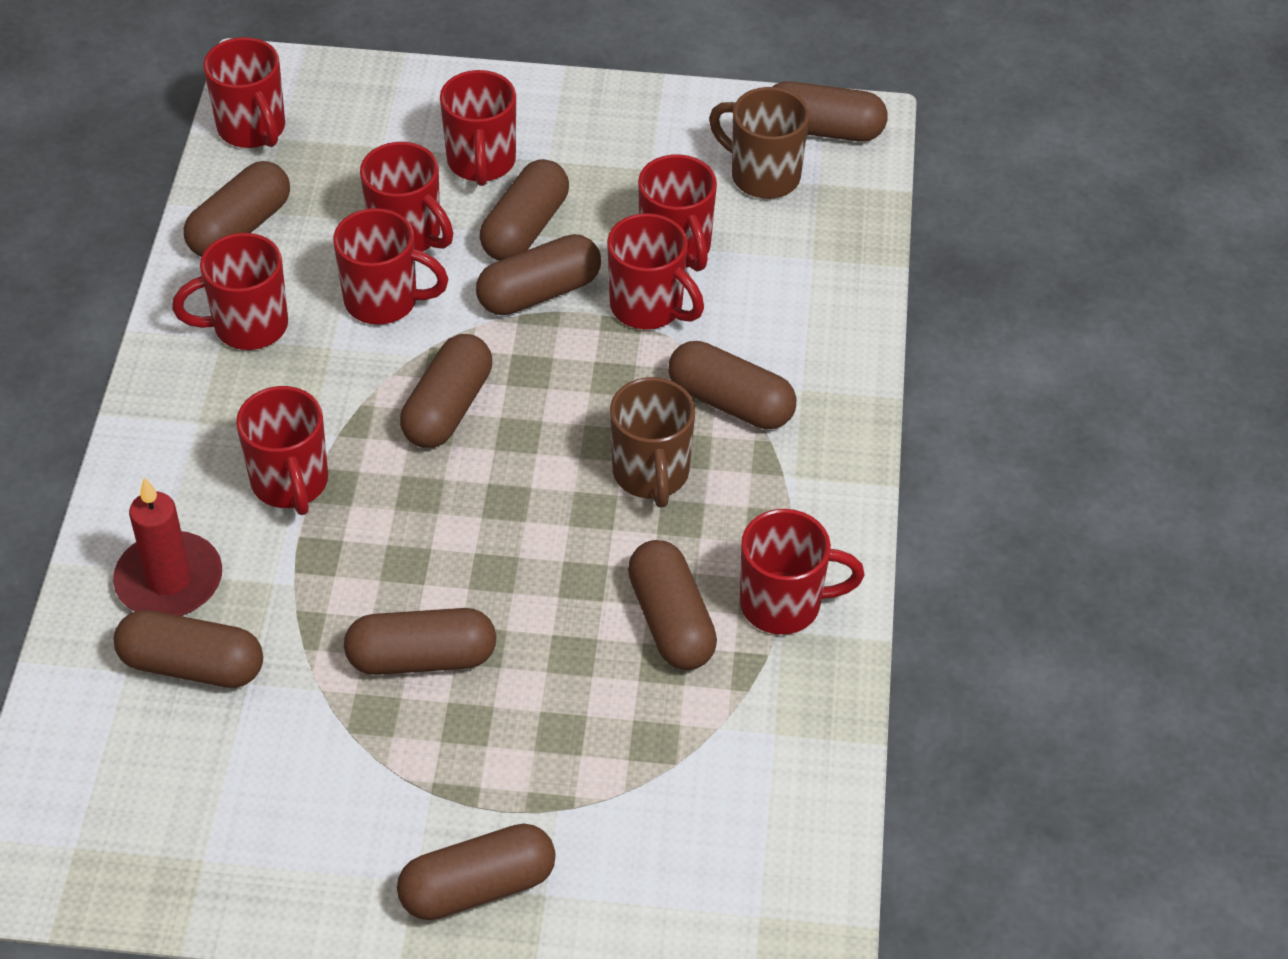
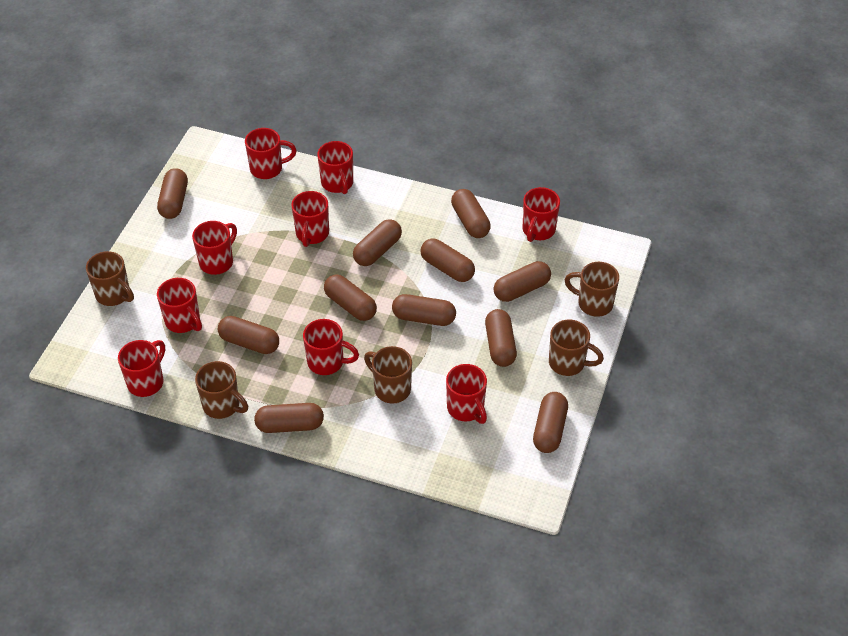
brown capsule: [114,610,263,688] [184,161,290,257] [344,608,496,675] [397,824,556,920] [400,334,492,448] [476,234,601,315] [480,159,569,261] [628,540,717,670] [668,341,796,429] [773,81,888,142] = 10 -> [157,168,188,219] [218,316,279,354] [254,403,324,433] [324,274,377,321] [353,219,402,266] [392,294,456,326] [420,239,475,282] [451,189,491,238] [485,309,517,367] [494,261,551,302] [533,392,568,453] = 11
brown mug: [610,377,695,508] [709,87,809,199] = 2 -> [86,251,134,306] [195,361,248,419] [364,346,412,403] [549,320,604,376] [565,262,619,317] = 5
red candle: [113,477,222,616] = 1 -> none = 0

